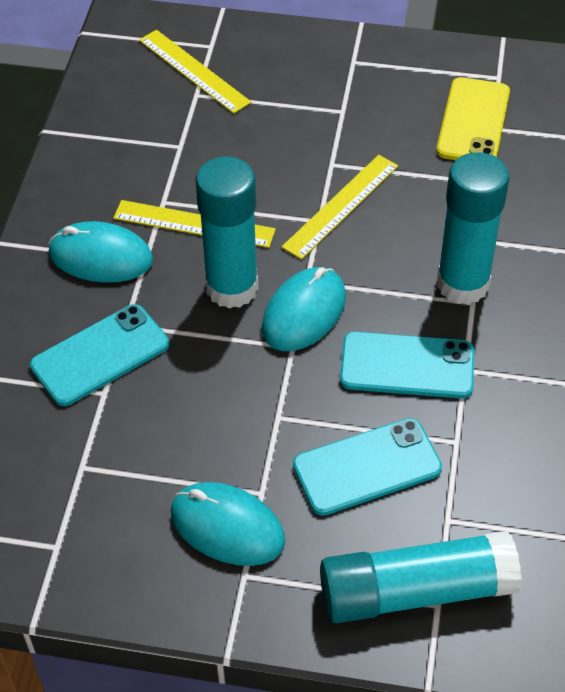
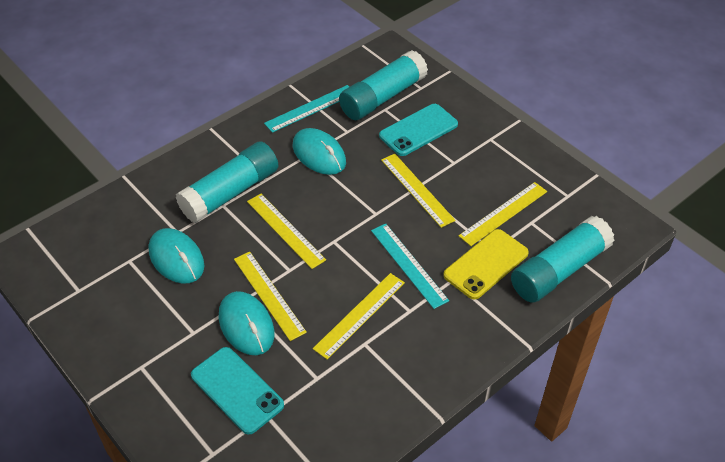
turquoise phone: [30,304,169,406] [293,418,442,516] [340,332,474,399] = 3 -> [191,347,284,435] [379,104,458,156] = 2
turquoise ruler: none = 0 -> [264,85,349,133] [371,224,449,309] = 2
yellow ruler: [113,200,276,248] [139,30,251,114] [281,155,398,260] = 3 -> [234,252,307,341] [247,194,326,269] [313,273,405,360] [381,154,456,228] [459,182,547,246] = 5

